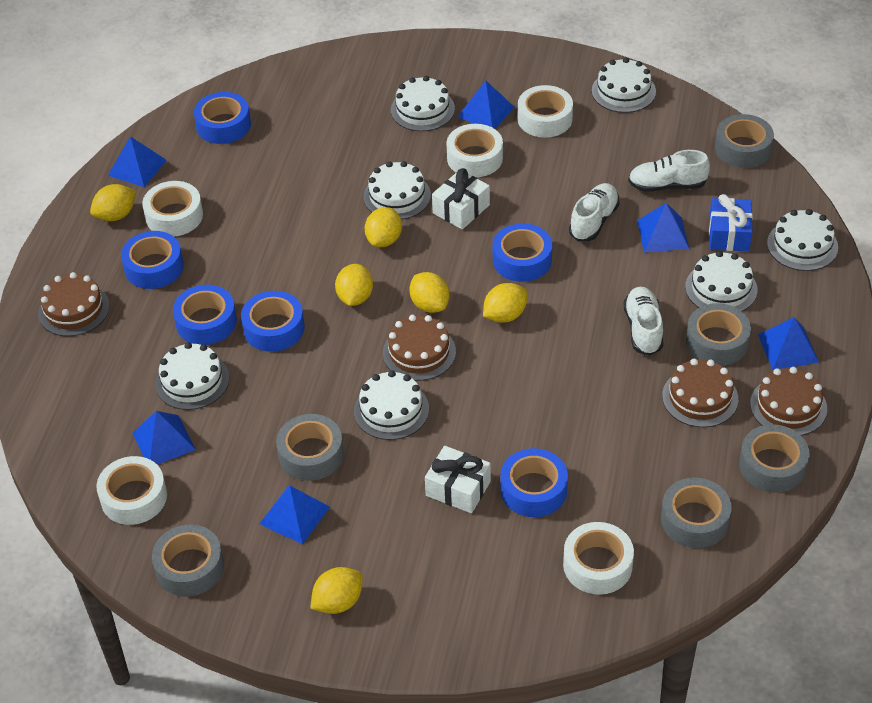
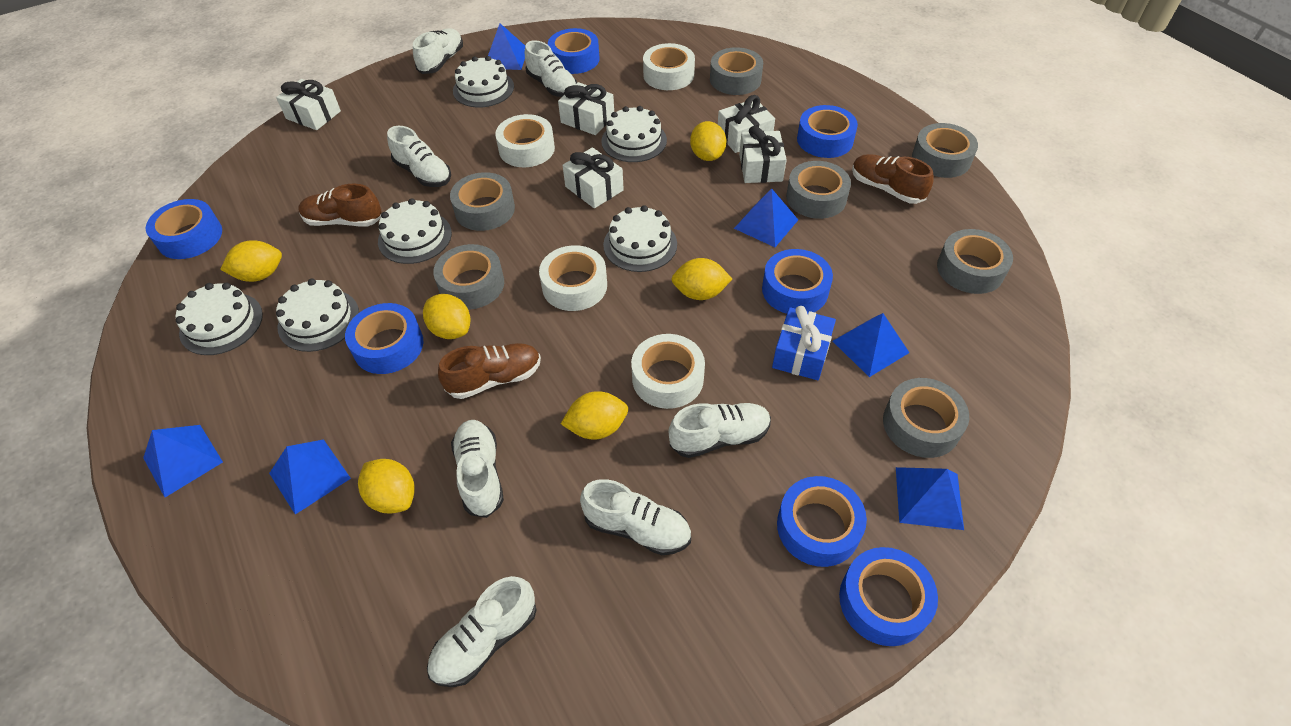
blue tape: [121,231,184,289] [173,285,237,345] [194,92,251,144] [241,291,304,352] [493,223,552,282] [500,448,568,517] = 6 -> [146,199,222,259] [345,303,423,374] [548,28,600,74] [762,249,833,314] [777,476,867,567] [797,105,858,158] [839,547,938,646] = 7
brown cake: [38,272,110,336] [383,315,456,381] [662,358,738,427] [750,367,827,436] = 4 -> none = 0
brown shoe: none = 0 -> [298,184,382,226] [438,343,541,399] [852,154,934,204] = 3
grey tape: [152,525,224,597] [276,414,344,481] [661,477,732,548] [686,303,751,366] [715,114,774,168] [739,424,809,493] = 6 -> [433,244,504,310] [450,172,515,231] [710,47,763,95] [786,161,851,219] [883,378,969,458] [912,123,978,178] [937,229,1013,294] = 7
white cake: [155,342,229,410] [354,370,429,440] [363,161,431,220] [391,76,455,131] [592,58,656,113] [685,251,757,311] [767,209,838,271] = 7 -> [176,283,263,355] [276,278,359,352] [378,198,452,264] [453,56,514,107] [601,106,667,162] [603,205,677,272] = 6
white gift: [425,446,491,513] [432,168,490,229] = 2 -> [276,79,341,130] [558,82,614,135] [563,147,624,208] [718,95,775,153] [739,126,787,183] = 5
white shoe: [569,183,620,241] [624,287,663,356] [628,150,710,192] = 3 -> [387,126,451,187] [413,29,463,74] [427,576,537,687] [451,420,504,518] [525,40,577,97] [580,479,691,555] [668,403,771,458] = 7
white tape: [96,456,167,525] [142,181,203,236] [446,124,503,177] [518,85,573,138] [563,522,634,595] = 5 -> [495,114,555,167] [539,245,607,311] [631,334,705,409] [643,43,695,90] = 4

